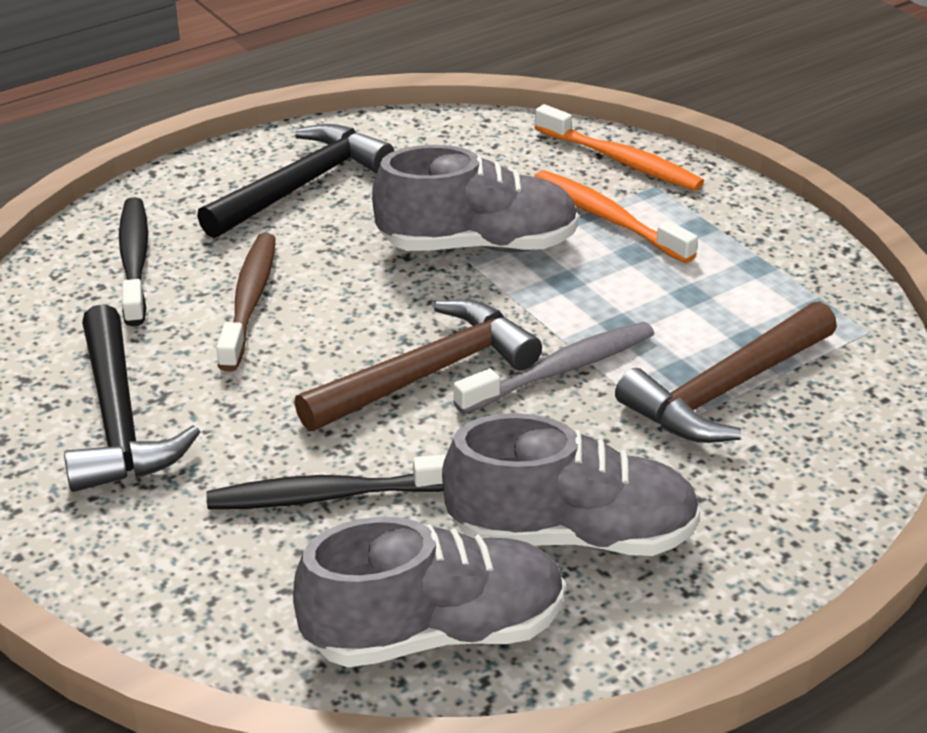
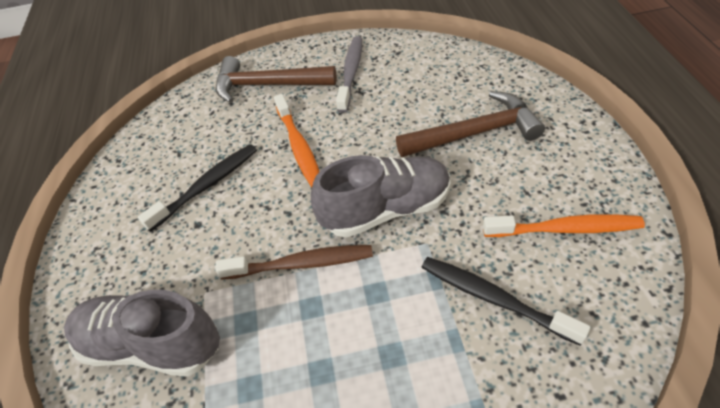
black hammer: [64,304,200,492] [197,124,394,238] = 2 -> none = 0
grey shoe: [293,517,565,667] [372,145,579,252] [442,413,701,556] = 3 -> [64,290,220,377] [311,155,451,238] = 2

